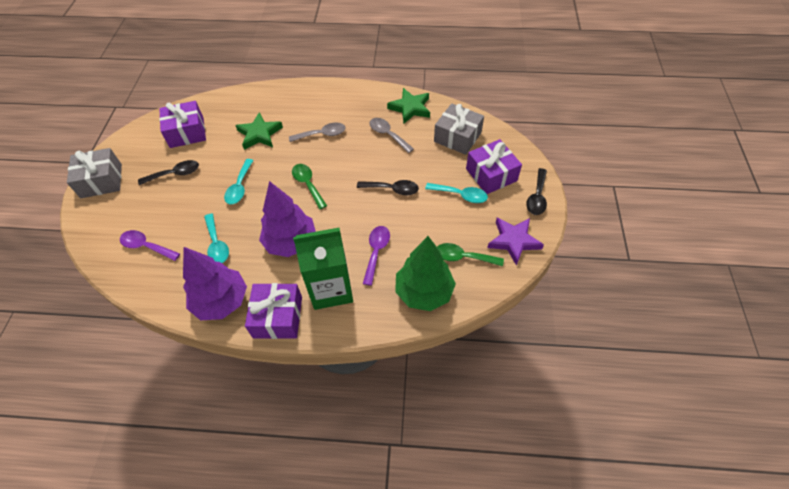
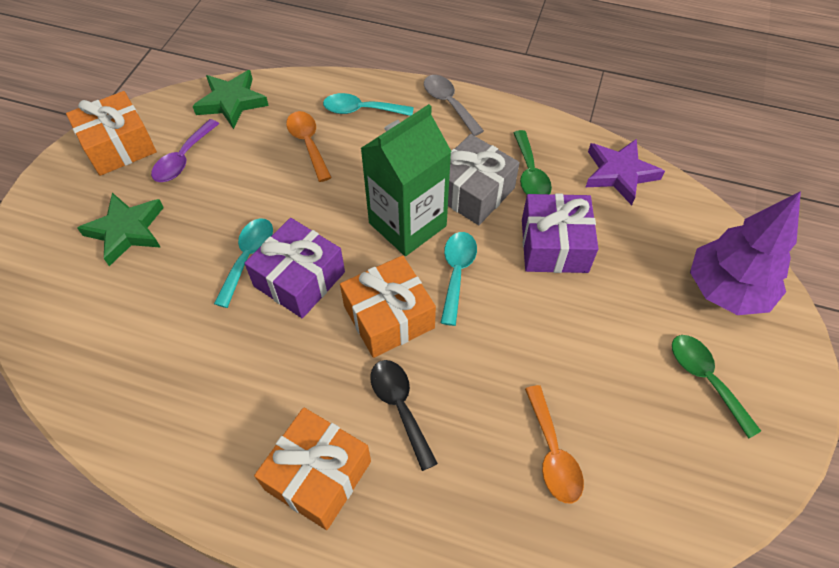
black spoon: [138,160,199,185] [357,180,419,195] [526,168,547,215] = 3 -> [370,360,438,471] = 1
green tree: [395,236,456,311] = 1 -> none = 0
grey gift: [67,148,122,198] [434,103,484,155] = 2 -> [448,134,520,225] = 1
grey spoon: [289,122,346,142] [369,118,414,153] = 2 -> [424,75,484,136] = 1
orange gift: none = 0 -> [66,91,157,176] [254,407,371,530] [340,255,436,358] = 3
orange spoon: none = 0 -> [286,111,332,182] [525,385,584,503] = 2
purple gift: [159,101,206,148] [245,283,302,339] [466,139,522,194] = 3 -> [244,218,345,318] [522,193,598,273] = 2
purple spoon: [120,230,180,261] [363,226,390,286] = 2 -> [151,119,219,182] = 1
purple tree: [183,247,247,320] [259,181,316,257] = 2 -> [690,191,801,315] = 1

